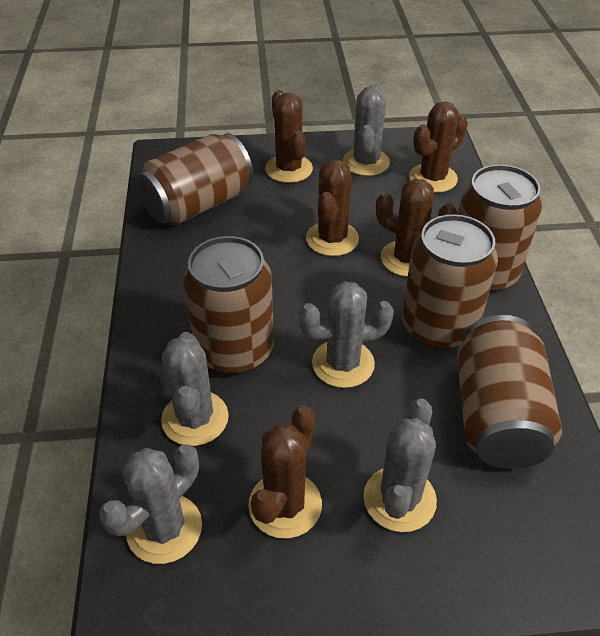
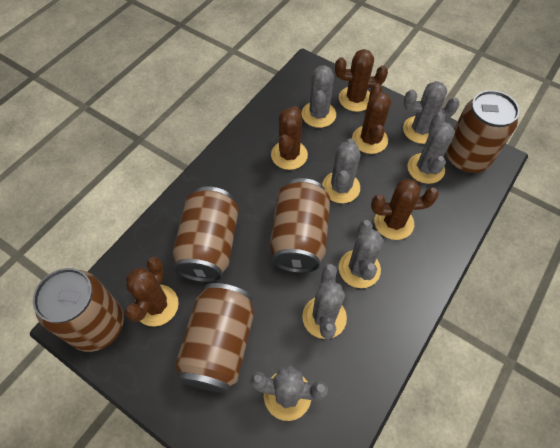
grey cactus: [99,444,202,564] [161,332,229,446] [299,281,394,388] [343,83,390,176] [363,398,437,532] = 5 -> [250,366,328,421] [302,65,336,128] [302,264,347,339] [322,138,360,203] [339,220,384,288] [403,81,460,144] [407,112,455,184] = 7

